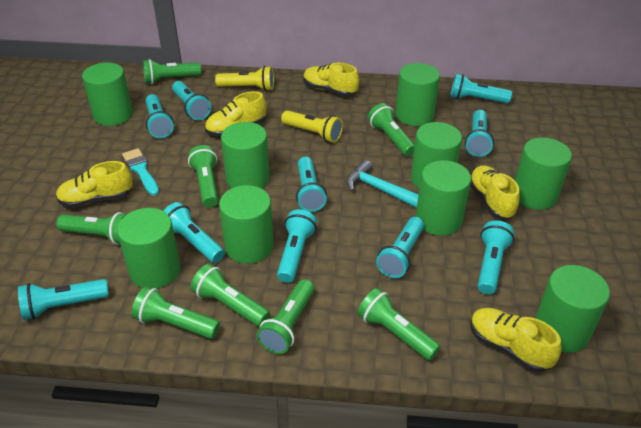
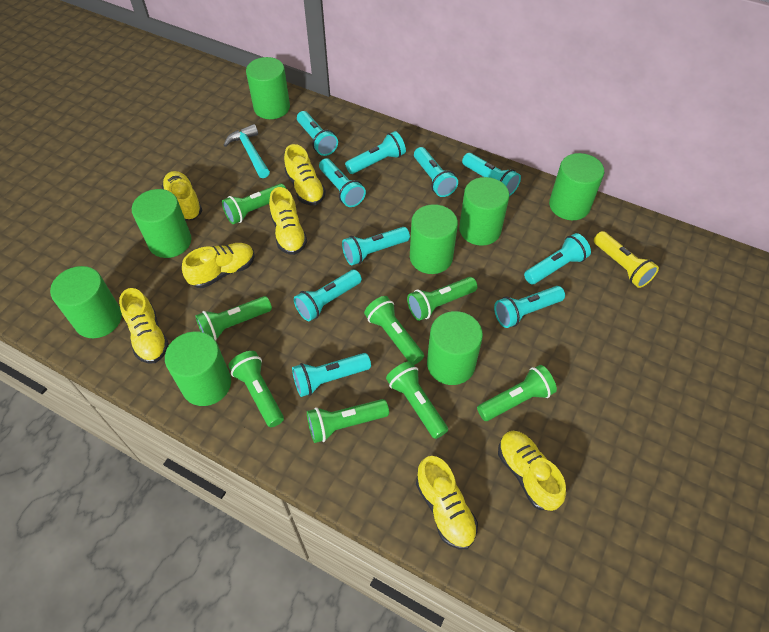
green cylinder: [82,63,133,126] [117,208,181,289] [219,185,274,264] [221,122,270,189] [395,63,440,126] [411,122,462,189] [416,160,471,236] [515,137,572,210] [535,265,610,353] = 9 -> [50,266,122,338] [132,189,191,258] [165,331,231,406] [246,57,290,119] [410,204,458,274] [427,311,483,385] [459,177,509,246] [549,153,604,220] = 8
turquoise brush: [122,148,159,196] = 1 -> none = 0
yellow flashlight: [215,66,274,91] [281,110,343,143] = 2 -> [594,231,659,288] = 1
yellow shoe: [56,161,133,208] [205,91,266,136] [303,63,359,96] [470,165,520,219] [470,308,562,372] = 5 -> [119,288,169,364] [161,171,202,221] [182,243,255,288] [269,187,307,255] [284,144,326,205] [416,456,478,550] [498,431,566,511] = 7

